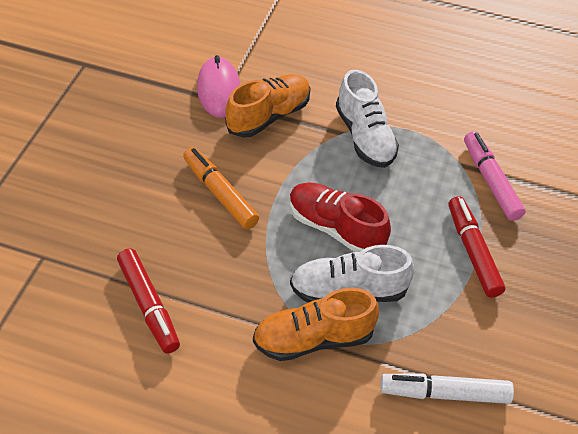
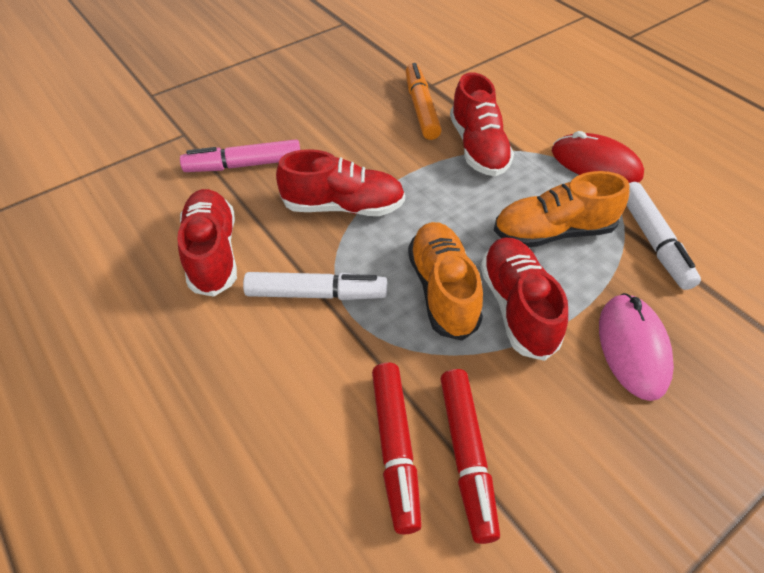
red mouse: none = 0 -> [552,131,644,183] = 1
red shoe: [289,182,391,252] = 1 -> [177,189,237,297] [276,149,405,216] [450,72,514,176] [480,238,568,361] = 4
white marker: [380,373,514,404] = 1 -> [243,272,387,300] [626,182,701,290] = 2
white shoe: [290,245,414,303] [336,70,399,168] = 2 -> none = 0

